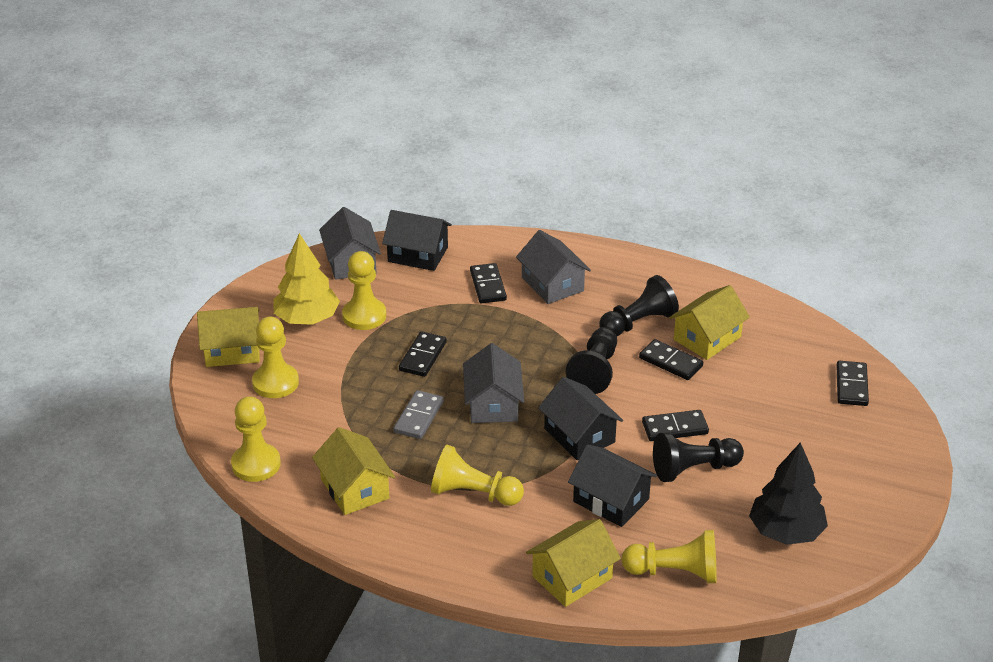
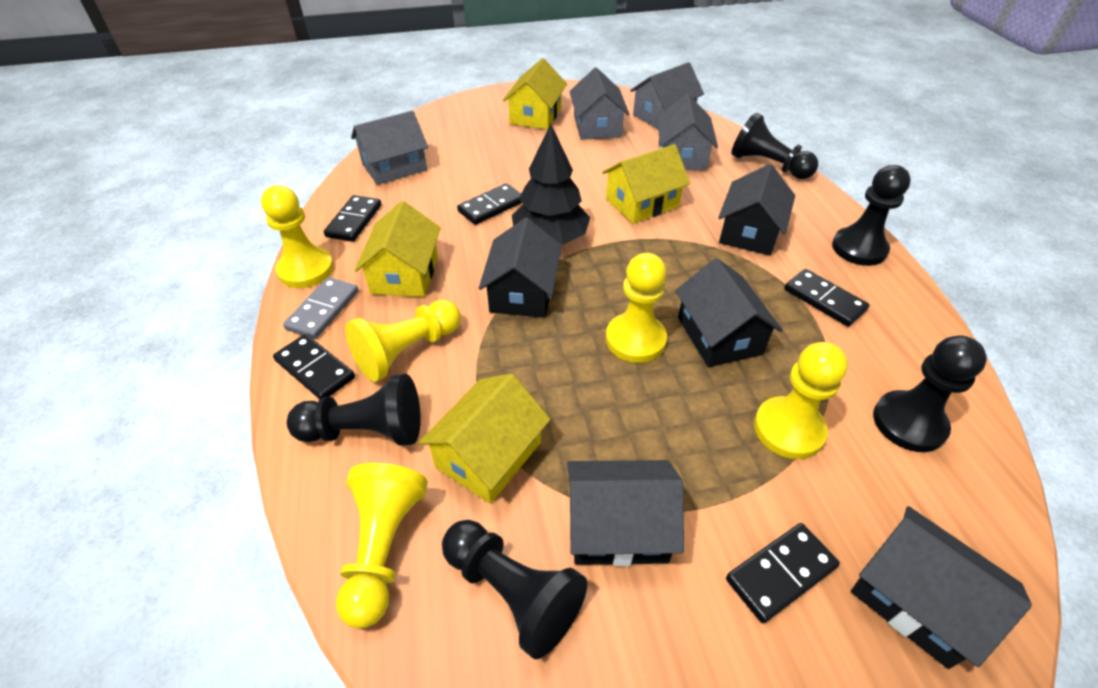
black house: [382,210,452,271] [538,377,623,460] [568,444,657,527] = 3 -> [479,218,562,318] [567,460,684,566] [675,258,783,367] [718,164,795,255] [851,506,1032,669] = 5
black pawn: [566,327,617,394] [599,275,679,336] [653,432,744,482] = 3 -> [287,374,421,446] [442,520,587,659] [731,113,818,179] [832,165,911,266] [873,335,987,452] = 5
grey house: [319,207,381,280] [463,343,524,423] [516,230,591,304] = 3 -> [351,111,428,185] [569,68,630,140] [630,62,704,129] [657,94,718,170] = 4
yellow tree: [273,233,340,325] = 1 -> none = 0

